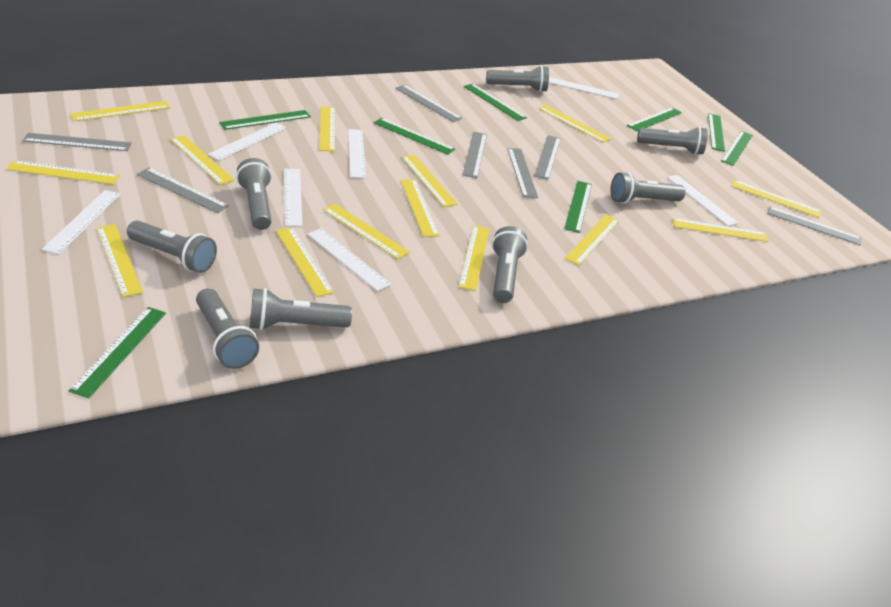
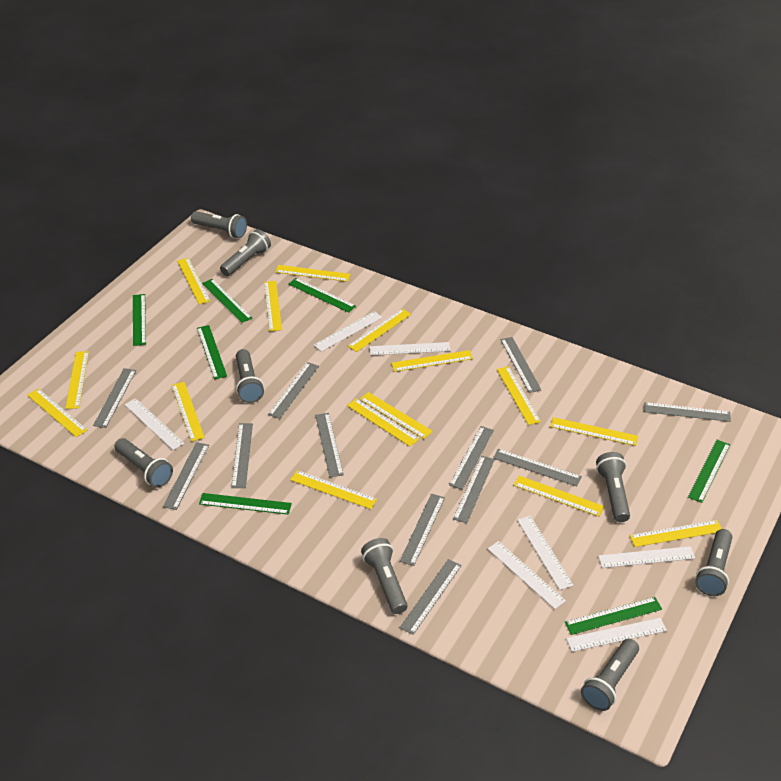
green ruler: [69,307,166,398] [219,110,311,130] [374,118,455,155] [464,84,527,121] [564,181,592,233] [627,108,682,131] [708,113,725,152] [721,131,753,166] = 8 -> [133,294,146,346] [197,325,227,379] [199,493,292,515] [202,279,252,323] [289,278,356,313] [565,597,662,635] [688,440,730,503] = 7
grey ruler: [23,133,132,151] [137,168,229,213] [395,85,462,122] [463,132,487,178] [507,148,538,198] [534,135,561,180] [767,206,861,245] = 7 -> [93,368,136,428] [163,442,209,510] [231,423,253,488] [268,362,319,419] [315,413,344,477] [400,494,445,566] [400,559,462,635] [449,426,494,490] [453,456,495,523] [493,449,582,486] [500,337,541,393] [644,402,731,422] = 12
yellow ruler: [6,160,120,184] [70,101,170,121] [96,224,143,297] [170,135,235,185] [276,227,334,297] [320,106,335,152] [323,204,410,259] [401,179,439,237] [402,155,458,207] [458,225,490,291] [538,105,611,143] [564,215,619,265] [673,218,769,242] [731,180,822,218] = 14 -> [27,388,87,437] [65,351,89,409] [172,382,205,442] [177,258,210,304] [264,281,282,331] [275,265,351,282] [290,470,377,509] [347,398,419,447] [348,309,411,352] [360,392,433,439] [391,350,473,372] [497,366,541,425] [514,476,604,516] [550,417,638,446] [629,520,722,547] = 15

